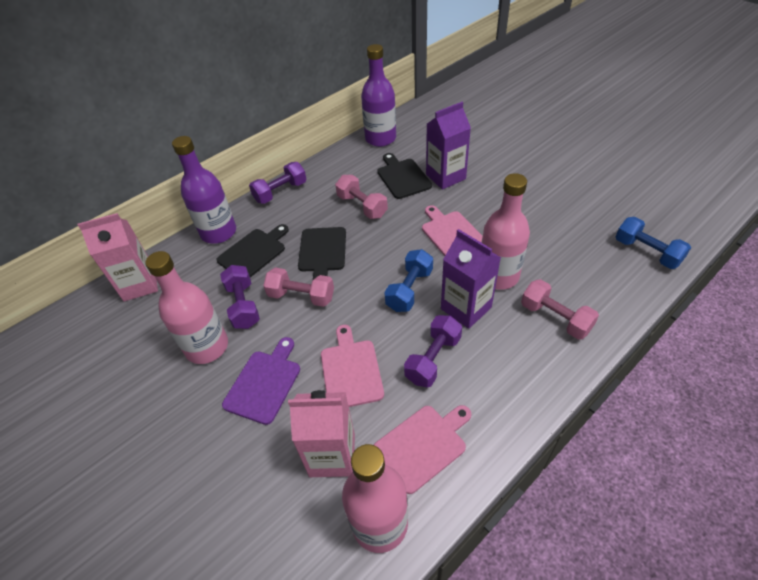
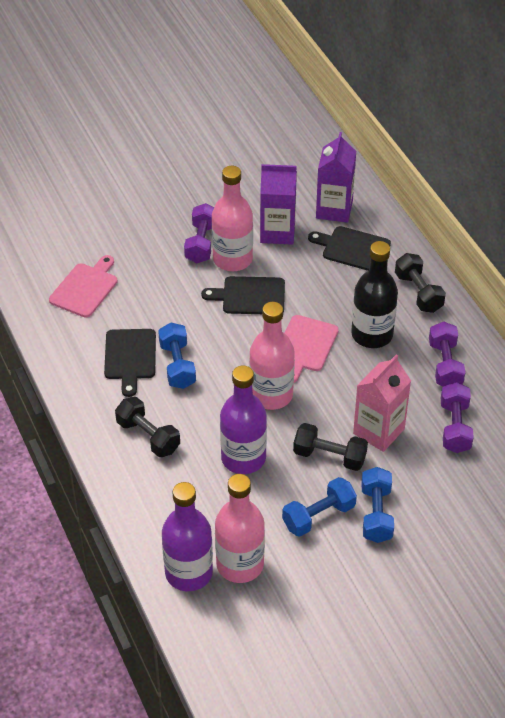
black bottle: none = 0 -> [351,241,398,348] = 1
black dumbbell: none = 0 -> [115,397,180,457] [293,423,368,471] [395,253,446,313] = 3
blue dumbbell: [384,249,433,312] [615,217,691,269] = 2 -> [158,323,196,389] [282,477,357,537] [361,467,394,543] = 3
pink carton: [78,213,158,301] [288,390,355,477] = 2 -> [353,355,411,452] = 1
pink cutting board: [321,325,384,407] [374,405,471,494] [422,205,483,256] = 3 -> [49,255,118,318] [285,315,339,383] = 2
pink dumbbell: [263,268,334,307] [335,175,388,219] [521,279,599,340] = 3 -> none = 0
purple cutting board: [222,337,300,425] = 1 -> none = 0

